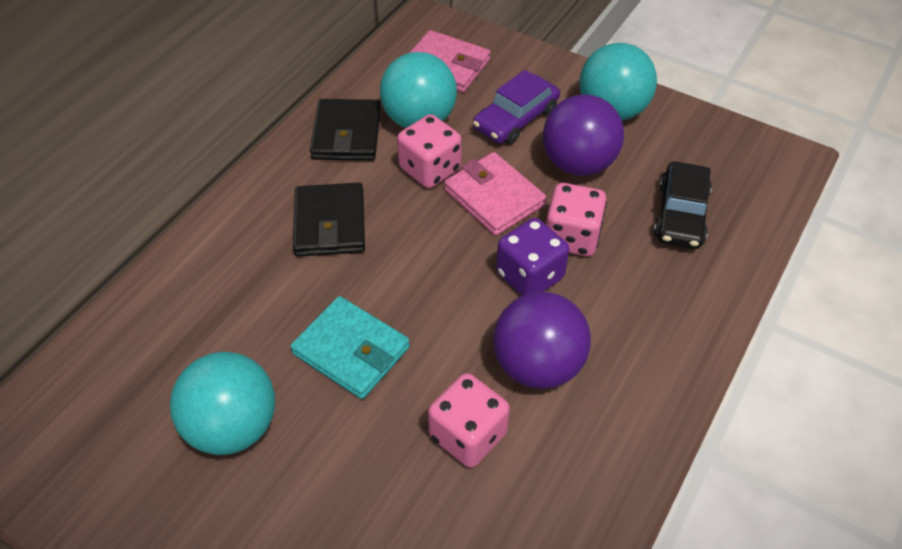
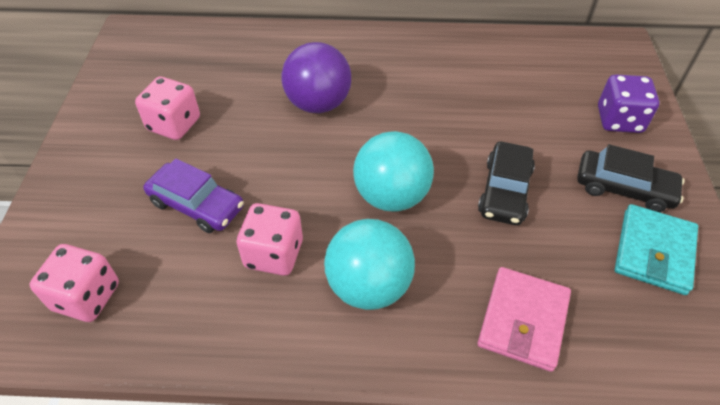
black car: [653,161,712,249] = 1 -> [478,142,535,225] [577,144,685,212] = 2
black wallet: [293,183,365,257] [310,99,381,161] = 2 -> none = 0
pink wallet: [410,30,491,92] [444,152,546,236] = 2 -> [478,267,571,372] = 1
purple ball: [493,292,591,389] [543,94,624,176] = 2 -> [281,42,351,113] = 1
turquoise ball: [170,352,275,455] [380,52,457,128] [579,43,657,120] = 3 -> [324,219,415,310] [353,131,434,212] = 2

